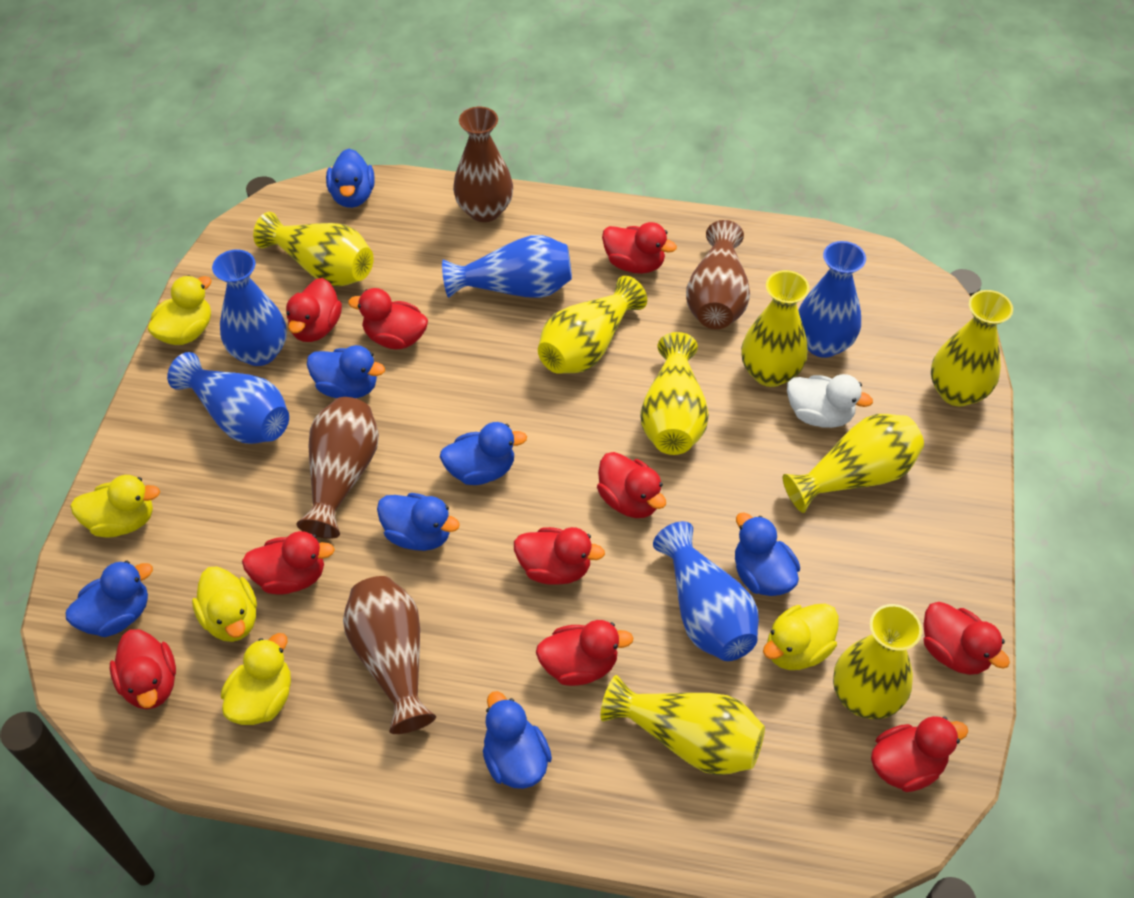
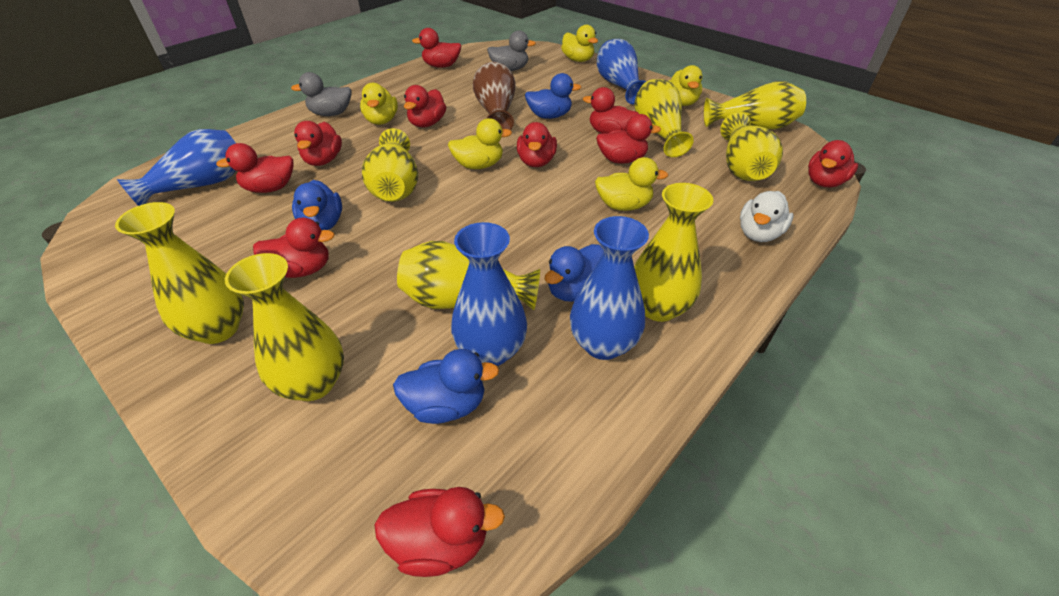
blue duck: [66,561,153,637] [307,345,385,398] [326,149,375,208] [377,493,460,551] [440,422,527,485] [483,691,552,789] [735,512,800,596] = 7 -> [292,180,342,230] [393,349,499,424] [525,73,581,119] [544,244,604,302] = 4
blue vase: [167,352,289,444] [212,250,287,366] [442,235,572,298] [653,521,759,661] [798,241,866,358] = 5 -> [117,129,236,206] [451,222,527,366] [570,216,649,360] [596,39,646,104] = 4
brown vase: [296,397,379,539] [343,576,436,734] [453,107,513,222] [686,220,750,329] = 4 -> [473,62,515,130] = 1
grey duck: none = 0 -> [291,72,351,116] [487,31,536,71] = 2

